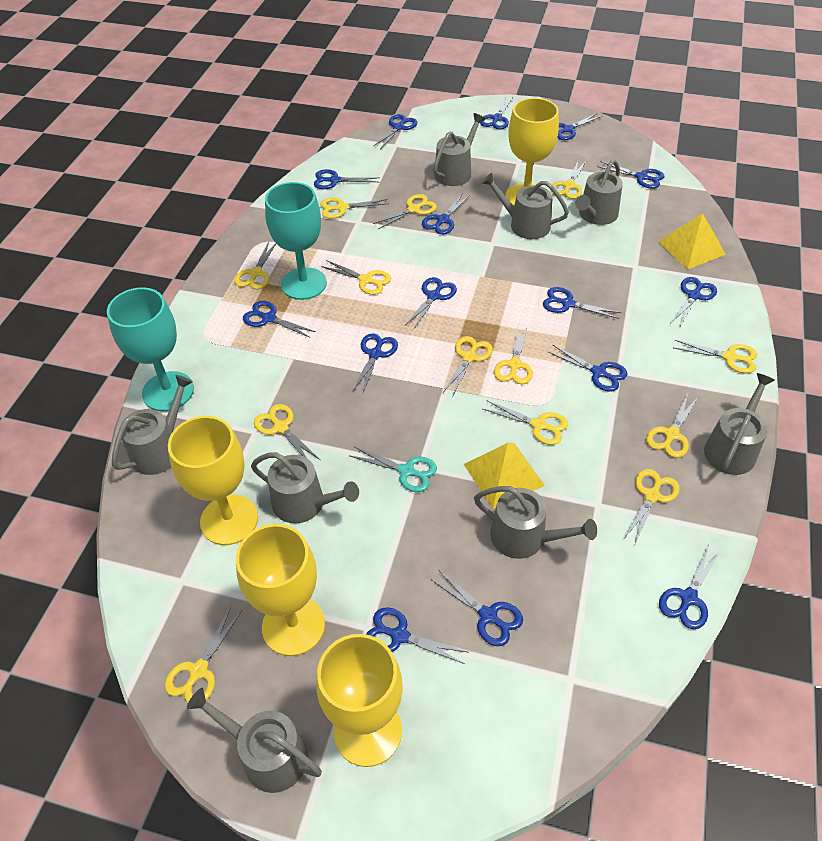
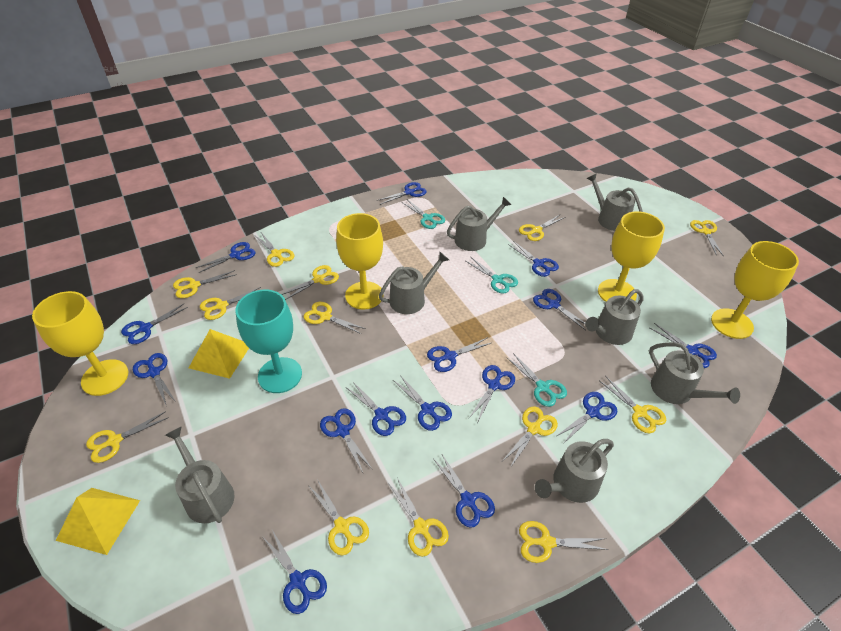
grey watering can: [112,375,193,475] [187,688,322,793] [251,452,359,524] [433,113,486,186] [474,486,597,559] [482,173,569,239] [576,159,623,225] [704,373,775,475] = 8 -> [165,426,235,524] [379,252,449,314] [447,197,511,251] [535,439,614,503] [585,289,643,345] [586,173,643,231] [649,342,740,404] = 7
turquoise goblet: [107,287,194,411] [265,182,327,300] = 2 -> [236,289,302,393] = 1
turquoise scissors: [350,447,437,492] = 1 -> [402,199,445,229] [466,257,518,293] [507,353,567,407] = 3

